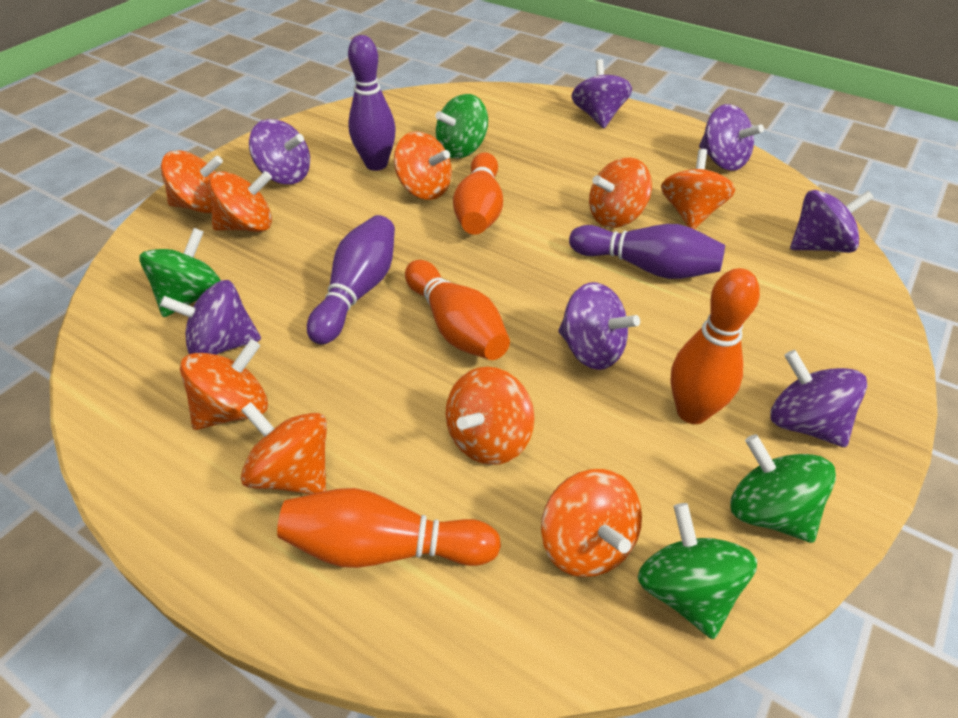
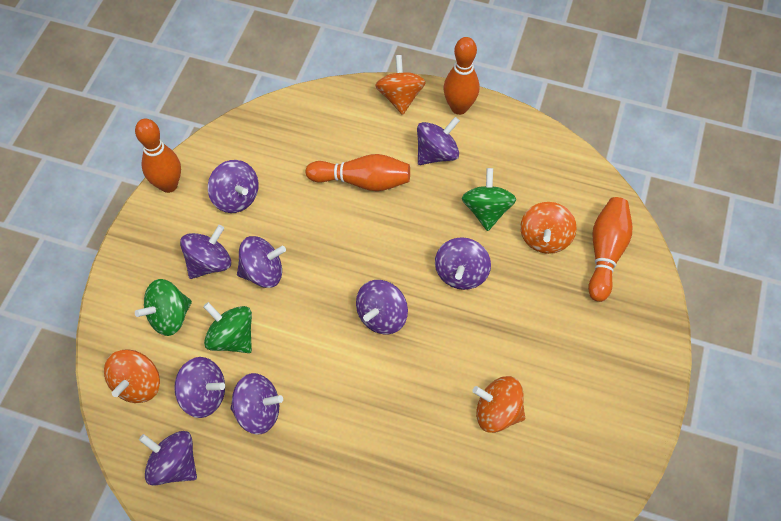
green spinning top: [139,228,221,317] [435,94,488,159] [638,503,757,639] [730,434,836,543] = 4 -> [135,279,192,336] [203,302,252,353] [462,168,516,231] = 3
orange spinning top: [161,150,223,213] [180,339,268,430] [209,171,272,232] [241,402,327,494] [394,131,452,200] [446,367,535,465] [541,469,642,577] [589,157,652,228] [661,149,735,229] = 9 -> [104,350,160,403] [375,55,426,115] [472,376,525,433] [520,202,577,254] = 4
purple bowling pin: [307,215,395,344] [348,35,396,171] [569,224,725,279] = 3 -> none = 0
purple spinning top: [160,280,261,355] [249,119,310,184] [558,282,640,370] [571,59,632,128] [699,104,764,171] [770,350,867,447] [790,190,874,253] = 7 -> [139,431,197,486] [174,357,225,418] [180,225,231,279] [208,160,259,213] [230,373,283,435] [237,236,286,288] [356,280,408,335] [417,117,460,165] [435,237,491,290] = 9

